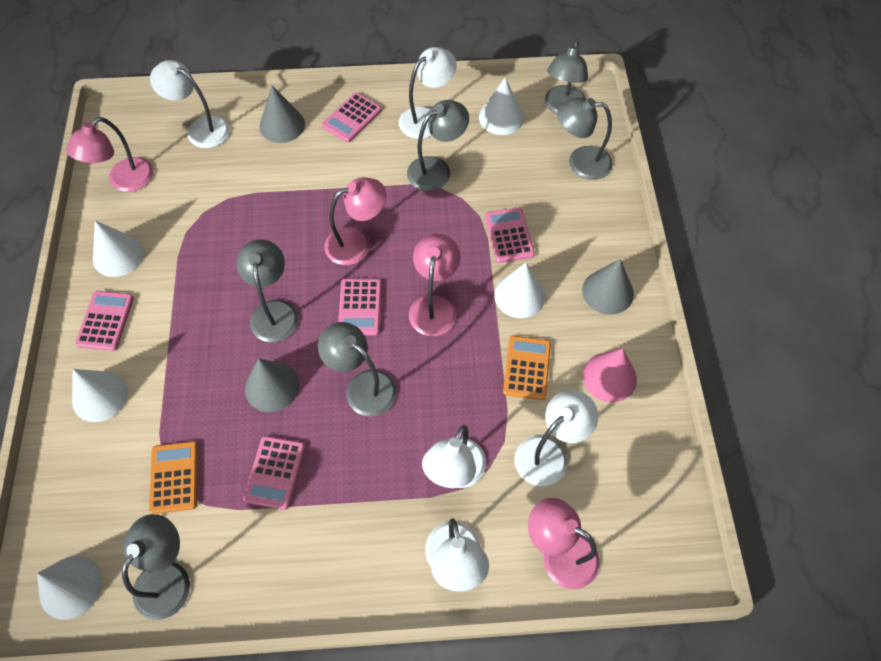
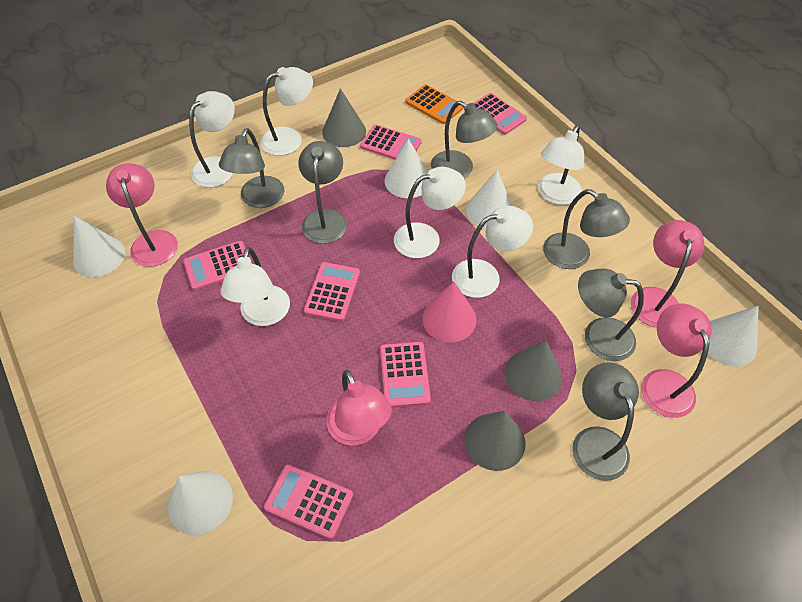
orange calculator: [149,441,198,514] [503,336,551,400] = 2 -> [406,84,464,124] = 1
pink calculator: [75,291,134,351] [243,436,305,510] [322,93,382,143] [338,279,382,335] [485,207,535,263] = 5 -> [183,241,249,291] [264,464,353,539] [304,262,360,322] [360,124,422,160] [380,342,431,408] [474,93,527,135] = 6
white lamp: [150,60,230,148] [399,47,456,139] [422,425,486,488] [425,518,489,591] [514,390,598,486] = 5 -> [189,91,235,188] [221,247,290,326] [261,67,313,156] [394,167,466,258] [452,206,533,298] [538,125,584,205] = 6

